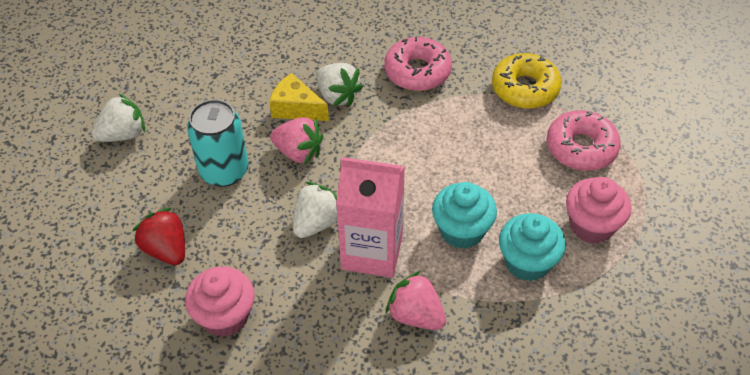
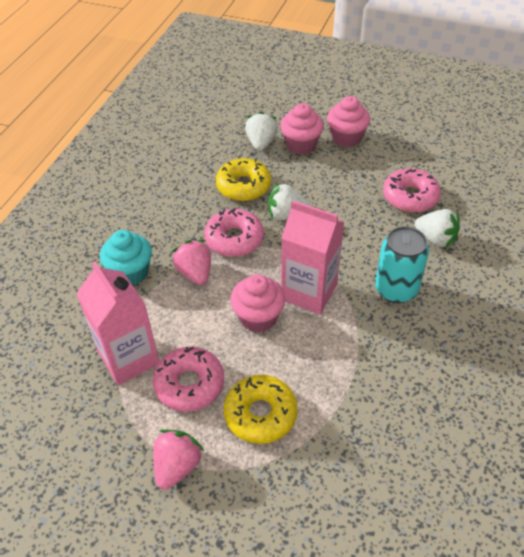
pink carton: [336,157,405,278] = 1 -> [76,261,159,385] [281,200,344,314] = 2
pink cupcake: [185,266,255,337] [566,177,631,244] = 2 -> [230,274,285,332] [280,103,324,154] [327,96,370,147] = 3
pink donut: [384,36,452,91] [547,110,621,171] = 2 -> [153,347,224,412] [204,208,264,257] [383,168,441,213] = 3
red strawberry: [133,208,185,265] = 1 -> none = 0
turquoise cupcake: [432,182,497,249] [499,213,566,281] = 2 -> [100,230,152,285] = 1
yellow cheese: [269,73,329,121] = 1 -> none = 0
yellow donut: [492,53,562,109] = 1 -> [216,158,271,201] [224,375,298,444] = 2

